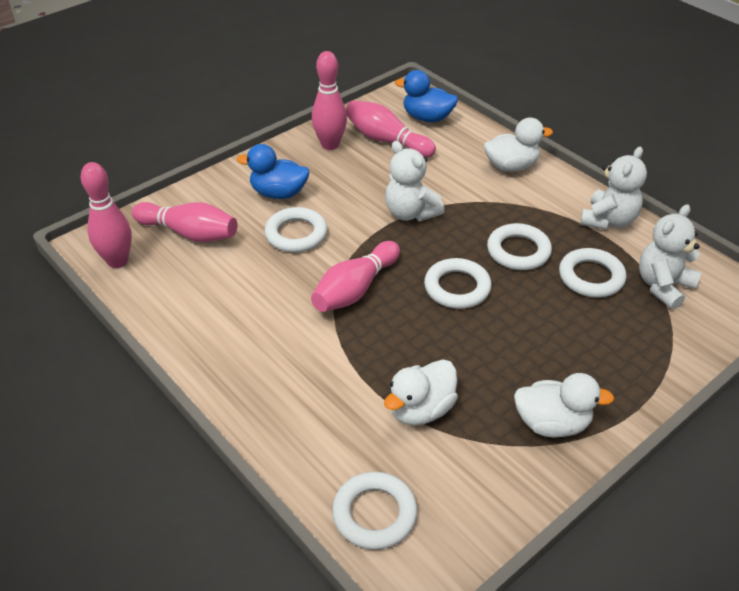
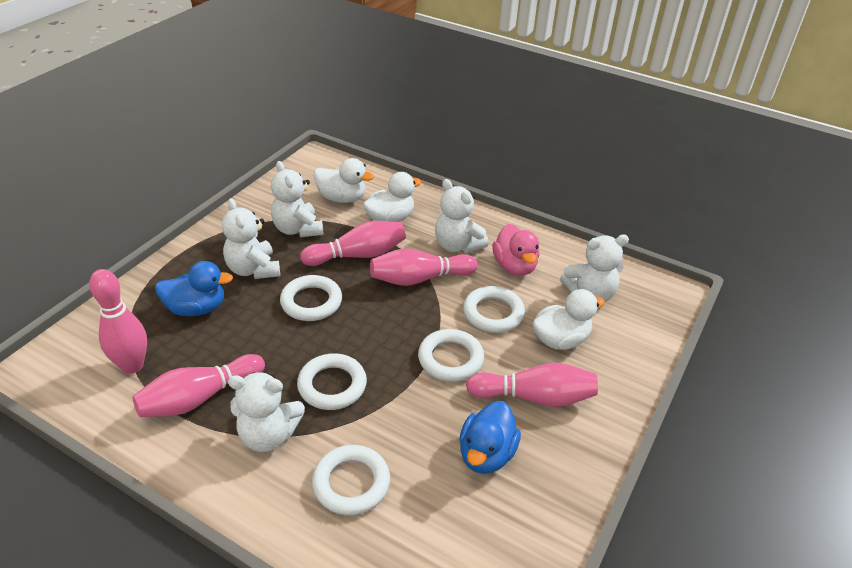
pink duck: none = 0 -> [492,224,540,276] = 1
white teddy bear: [385,141,444,221] [580,147,647,230] [639,204,701,310] = 3 -> [222,199,280,279] [228,372,305,452] [271,161,324,237] [435,179,489,253] [560,235,629,302] = 5

